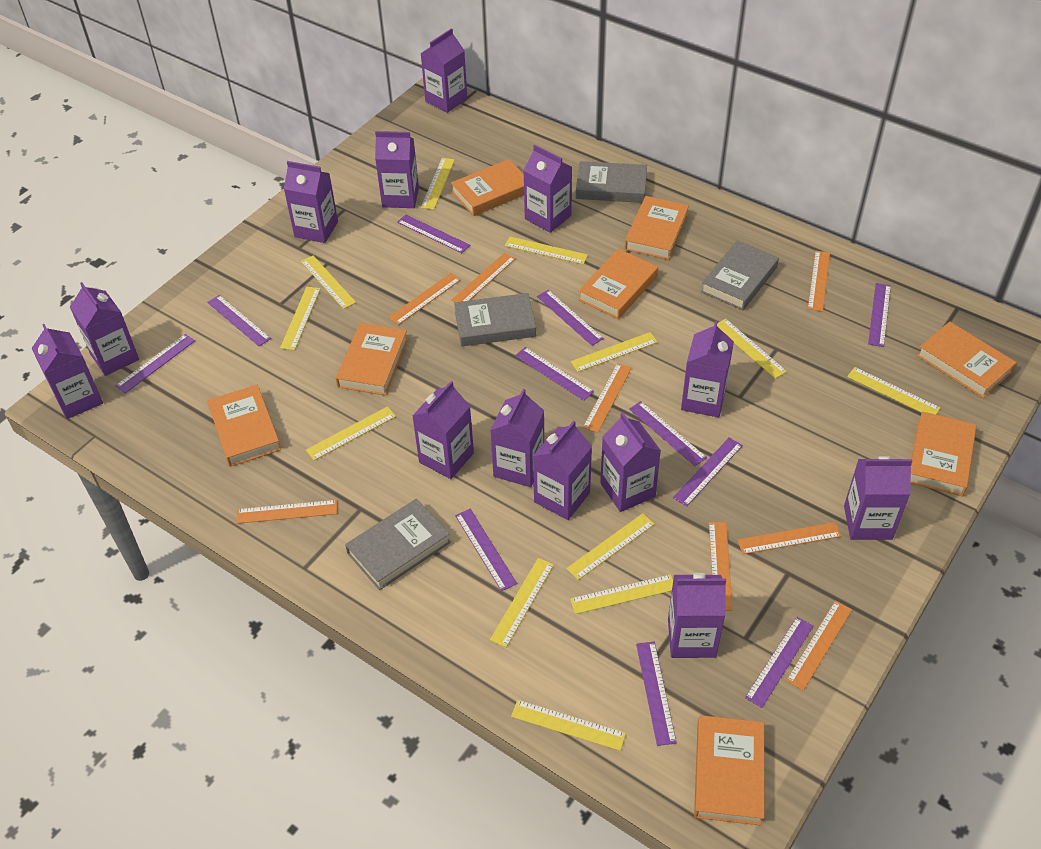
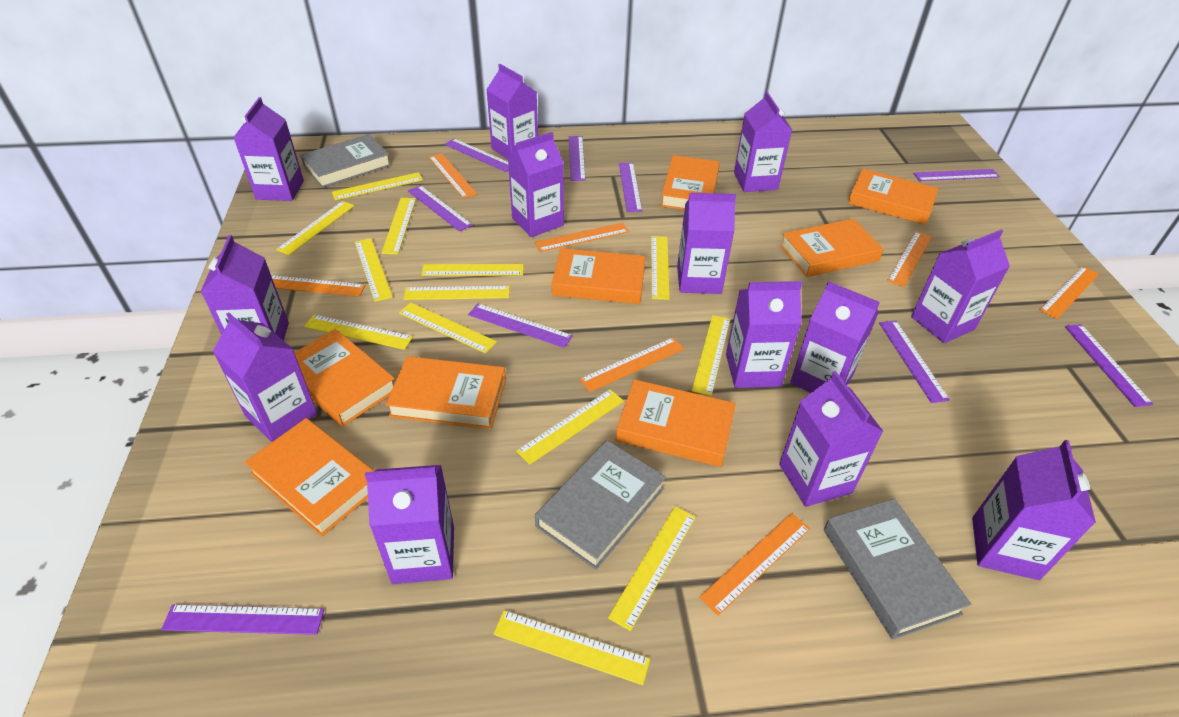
grey book: [345,499,451,590] [454,293,536,346] [576,161,647,203] [701,241,779,310] = 4 -> [300,134,391,188] [535,440,666,570] [824,499,971,640] = 3
orange ruler: [236,500,337,524] [388,273,461,325] [452,252,516,302] [583,363,632,433] [709,522,733,611] [737,522,841,554] [786,601,852,691] [808,251,830,312] = 8 -> [271,275,365,297] [429,153,477,199] [534,223,629,252] [579,337,684,392] [699,513,810,616] [887,231,932,287] [1040,266,1099,319] = 7
purple ruler: [115,334,195,393] [207,295,271,346] [397,214,470,253] [455,509,517,591] [515,347,594,401] [537,290,604,346] [629,401,707,466] [636,642,677,746] [673,438,743,507] [745,617,814,708] [868,283,891,347] = 11 -> [161,604,324,635] [408,185,472,231] [444,139,509,172] [468,304,573,348] [569,136,586,181] [619,163,642,212] [879,320,950,403] [913,169,1000,181] [1065,324,1153,407] = 9
yellow ruler: [280,287,321,350] [301,255,356,309] [306,406,396,460] [421,158,455,210] [490,558,554,647] [505,237,588,264] [511,700,626,751] [566,513,655,580] [570,574,673,614] [571,332,658,372] [717,319,787,379] [847,367,940,415] = 12 -> [276,201,355,255] [304,315,413,350] [332,172,423,200] [355,238,393,302] [381,198,416,254] [399,302,497,354] [404,286,510,300] [421,264,524,276] [493,610,650,685] [516,389,624,465] [608,506,696,631] [651,236,670,300] [692,315,730,396] = 13

